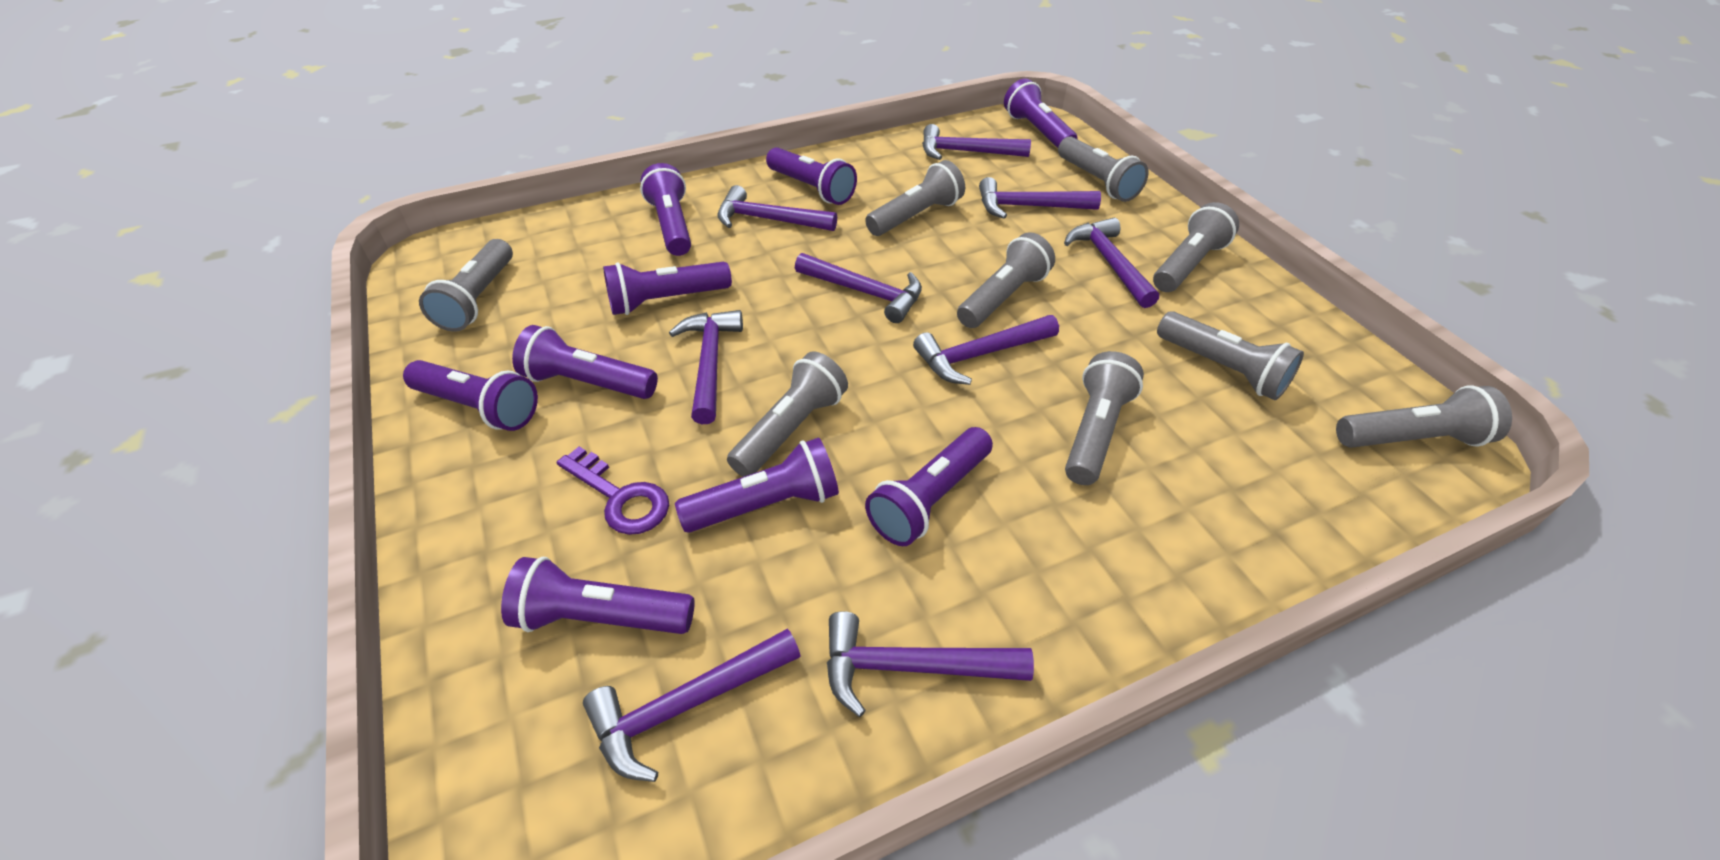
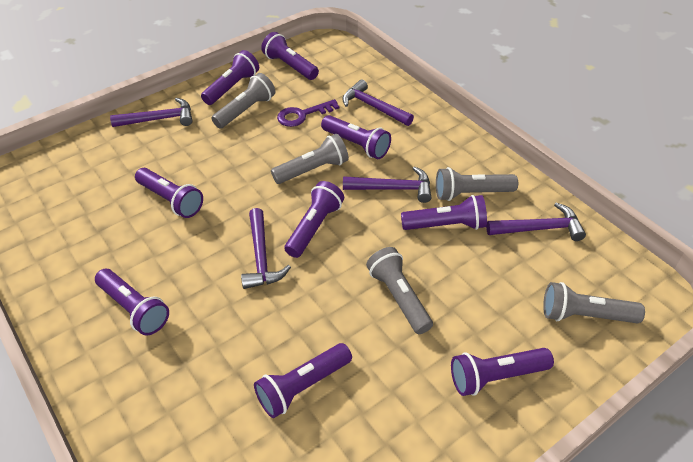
grey flashlight: [419,239,513,332] [727,351,848,477] [865,160,965,236] [957,232,1055,328] [1058,136,1149,202] [1065,351,1144,485] [1153,202,1239,292] [1157,311,1304,400] [1336,386,1512,448] = 9 -> [212,73,275,128] [271,134,349,184] [366,247,433,334] [436,167,518,201] [543,282,645,323] = 5
purple hammer: [583,629,800,782] [669,310,743,424] [718,185,837,231] [795,253,922,323] [827,611,1034,717] [913,315,1059,385] [922,124,1031,160] [979,177,1101,219] [1064,217,1159,308] = 9 -> [110,98,192,127] [241,208,291,289] [342,79,414,126] [343,166,432,203] [486,203,586,241] = 5

